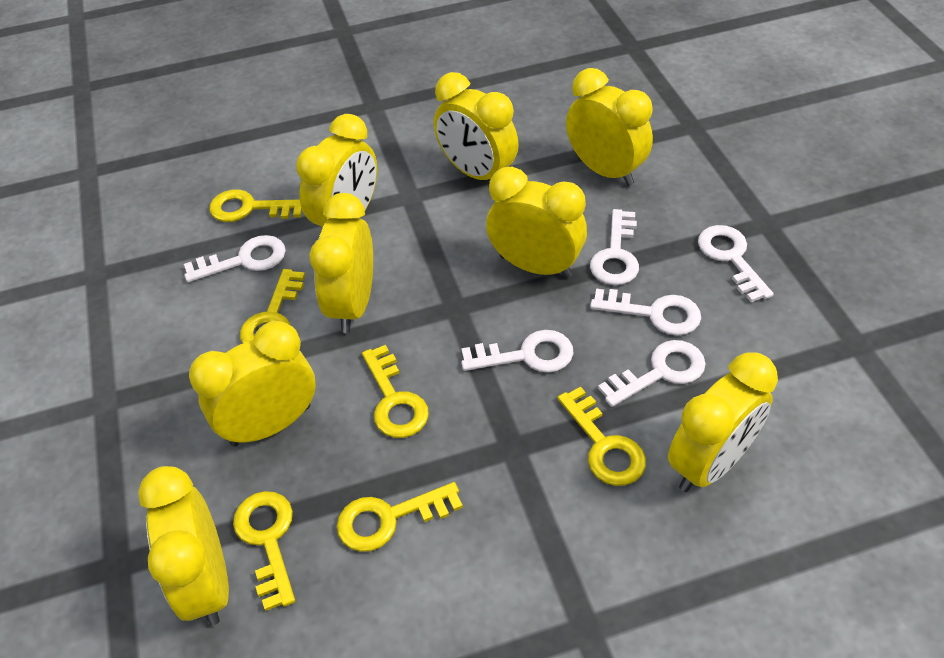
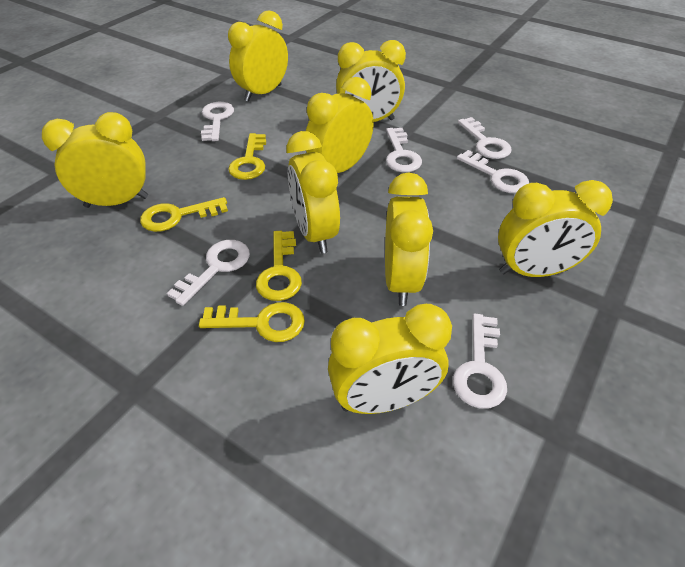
yellow key: [209,189,302,222] [233,491,295,611] [240,269,305,343] [337,482,463,552] [362,345,429,438] [558,387,646,486] = 6 -> [140,197,228,232] [199,302,305,342] [228,133,266,180] [256,231,302,301] = 4

